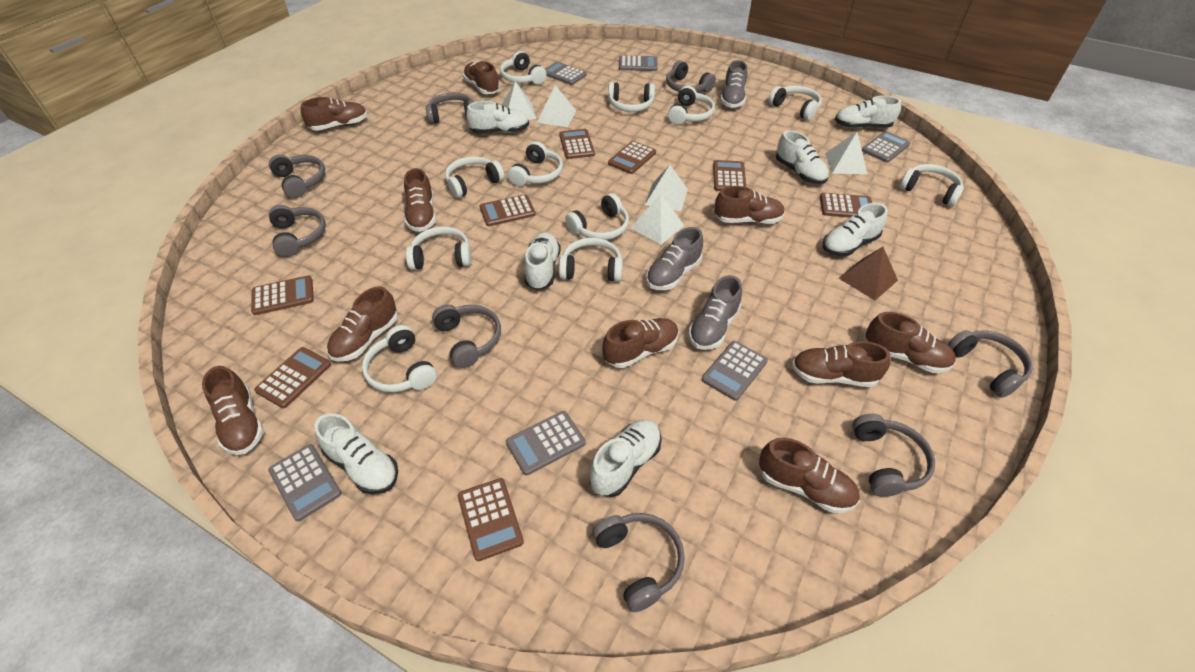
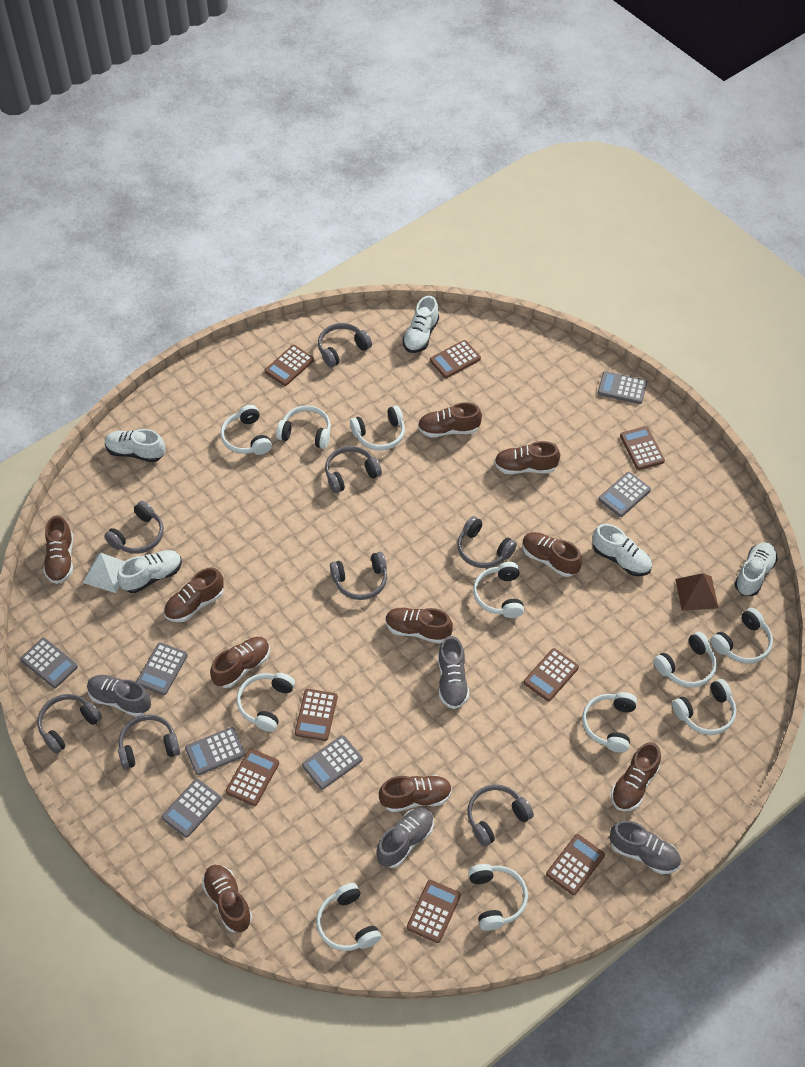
grey calculator: [268,444,342,521] [506,411,586,475] [545,62,587,85] [619,56,658,71] [702,341,768,401] [862,131,910,163] = 6 -> [20,638,78,688] [136,642,188,695] [162,779,222,838] [185,727,245,775] [302,735,363,789] [598,371,647,404] [598,472,651,517] = 7
grey shoe: [646,227,703,290] [688,275,742,350] [720,60,747,108] = 3 -> [87,675,151,717] [376,808,434,868] [438,636,469,709] [610,820,681,874] = 4
white pyramid: [502,81,536,120] [537,85,576,127] [631,194,685,245] [645,165,688,211] [825,132,867,174] = 5 -> [83,553,125,593] = 1
white shoe: [314,413,398,494] [466,101,529,134] [524,232,561,290] [590,420,662,497] [776,130,829,184] [823,203,888,256] [835,95,901,128] = 7 -> [105,429,165,462] [117,550,182,593] [402,296,439,353] [593,524,652,576] [735,542,778,596] = 5

